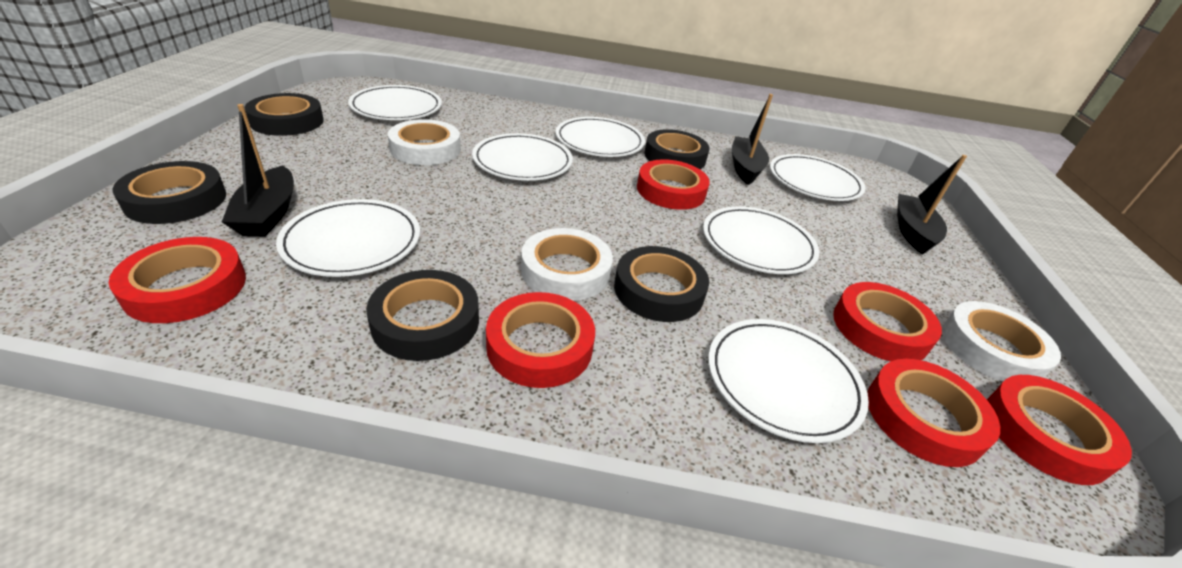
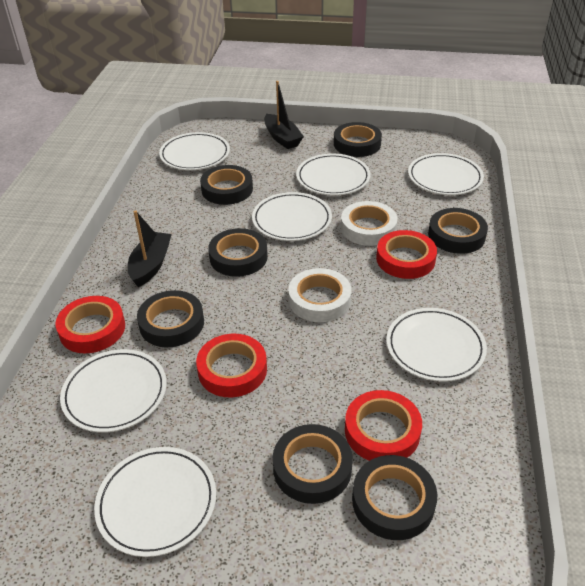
black boat: [222,104,294,237] [732,94,773,185] [897,155,967,255] = 3 -> [128,210,172,287] [264,81,304,149] = 2
black tape: [113,161,226,224] [245,93,324,136] [366,270,479,361] [614,246,709,322] [644,129,709,169] = 5 -> [137,290,204,347] [200,165,253,205] [208,228,268,277] [273,424,353,504] [334,122,382,157] [352,455,437,540] [428,208,488,254] = 7
red tape: [109,237,246,323] [486,292,595,388] [637,159,710,210] [833,282,942,362] [867,359,1000,467] [987,375,1132,485] = 6 -> [55,296,125,353] [196,334,267,397] [345,390,422,461] [376,230,437,279] = 4
white tape: [388,119,461,165] [521,228,613,301] [942,301,1061,382] = 3 -> [288,268,351,322] [341,201,398,246] = 2

